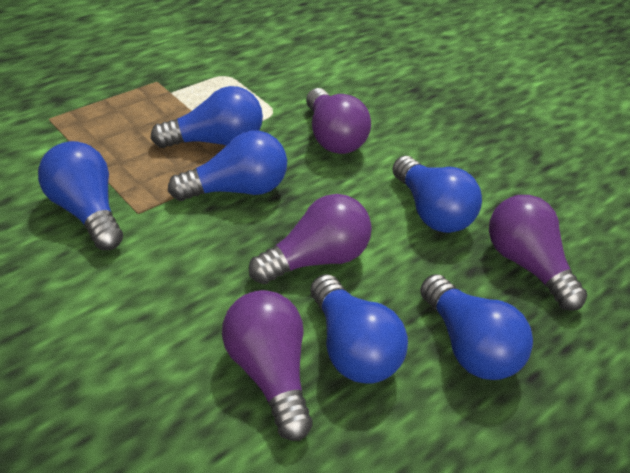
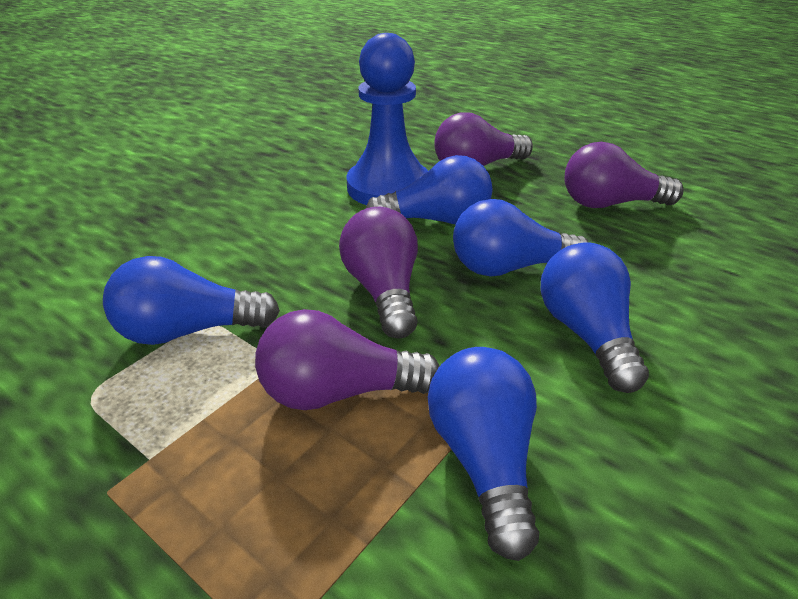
blue light bulb: [38,141,123,250] [150,86,263,148] [168,131,287,201] [310,274,408,384] [392,156,482,233] [420,274,533,380] = 6 -> [103,256,280,345] [366,155,493,224] [428,347,539,561] [453,199,588,277] [541,242,649,393] = 5
blue pawn: none = 0 -> [347,33,428,205] = 1

